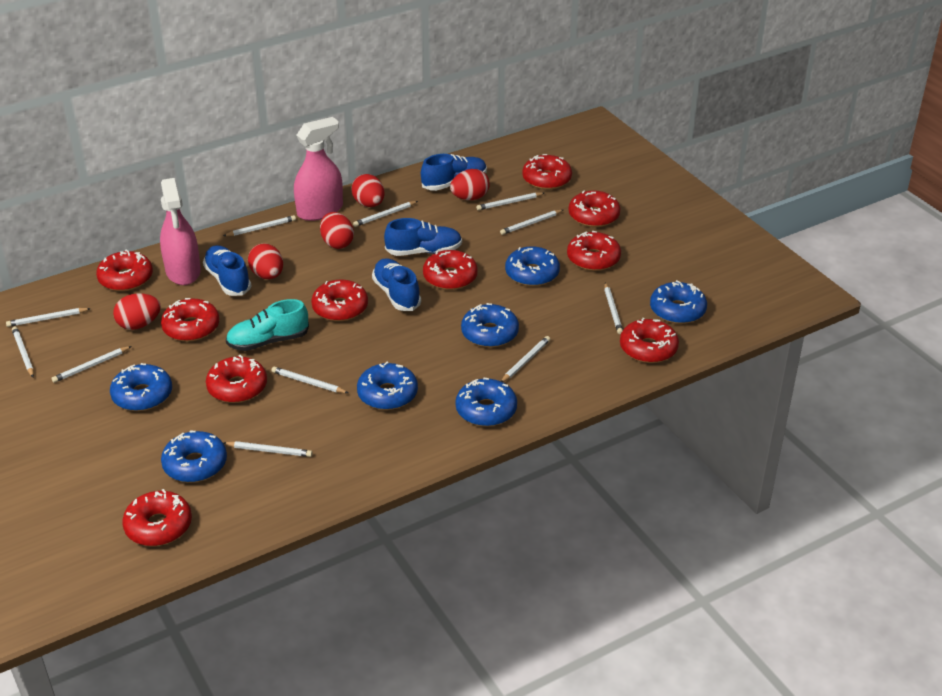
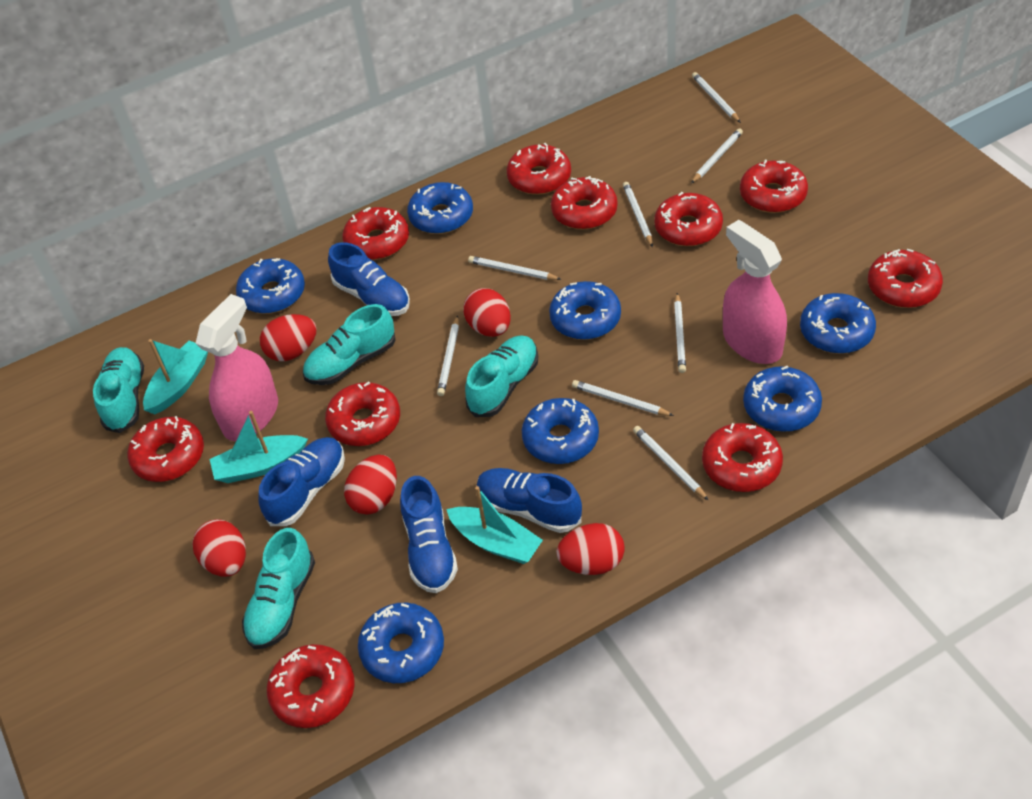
turquoise boat: none = 0 -> [143,339,208,414] [210,411,308,483] [446,486,543,564] = 3
turquoise shoe: [226,299,309,351] = 1 -> [93,347,144,433] [242,528,315,649] [303,304,396,385] [465,336,538,417] = 4
white pencil: [6,308,91,327] [12,327,34,377] [51,346,132,383] [223,215,296,236] [223,441,313,457] [271,367,348,393] [353,201,418,227] [476,192,544,211] [500,210,563,235] [501,336,550,382] [604,283,623,334] = 11 -> [437,315,459,396] [468,256,561,280] [572,380,674,416] [623,182,653,247] [633,426,709,501] [674,293,686,373] [691,128,743,183] [692,72,741,123] = 8

